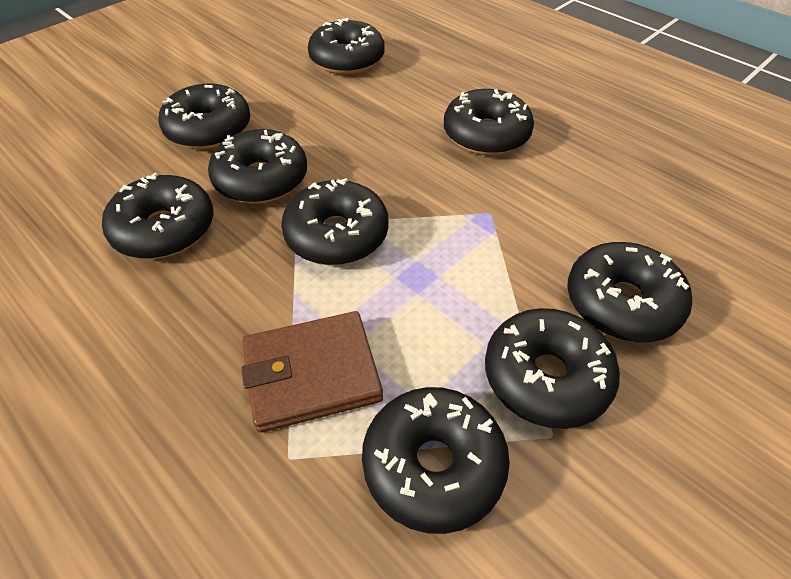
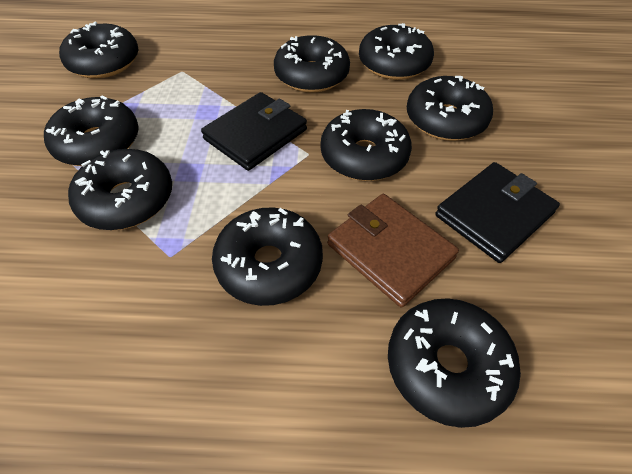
black wallet: none = 0 -> [201,92,307,171] [435,162,560,263] = 2

